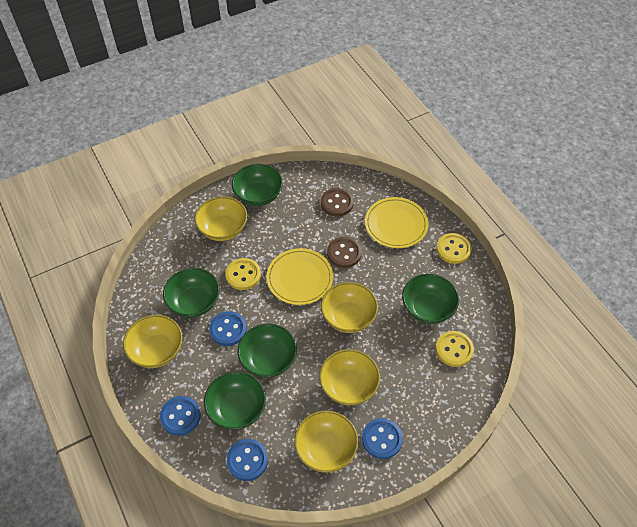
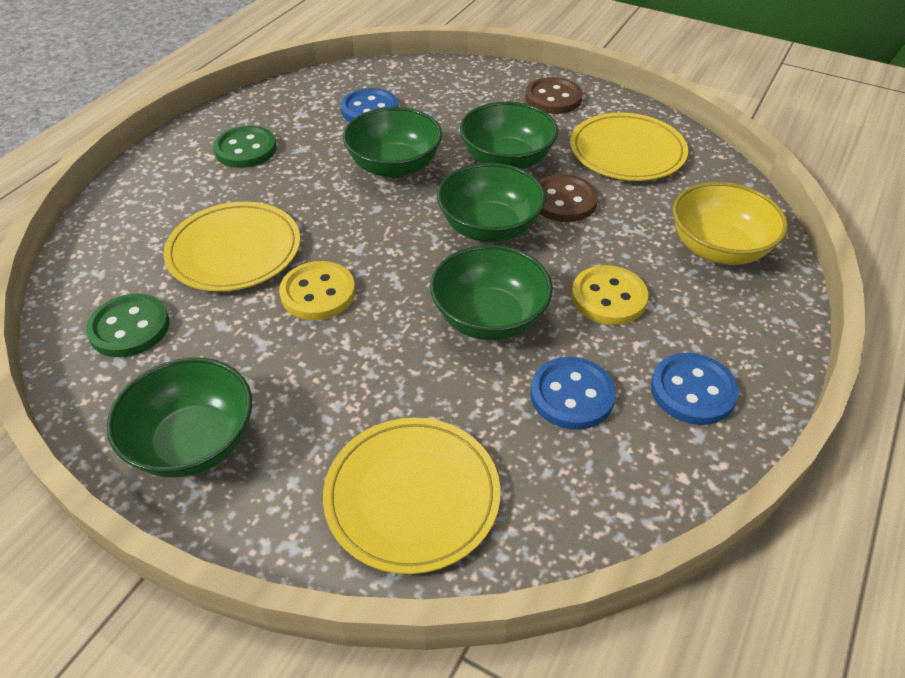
blue button: [160,396,201,436] [209,311,247,346] [227,439,268,481] [362,418,403,459] = 4 -> [340,88,398,122] [530,357,616,430] [651,353,739,425] = 3
green button: none = 0 -> [86,294,170,357] [213,126,277,168] = 2
yellow bowl: [123,315,182,368] [195,196,247,241] [294,411,358,473] [319,349,380,406] [321,282,378,333] = 5 -> [673,182,788,265] = 1
yellow button: [225,258,261,290] [436,331,474,367] [437,233,472,264] = 3 -> [279,261,355,320] [572,265,648,325] = 2
yellow plate: [267,248,333,305] [365,197,429,248] = 2 -> [164,202,300,291] [323,418,500,574] [570,113,688,181] = 3

